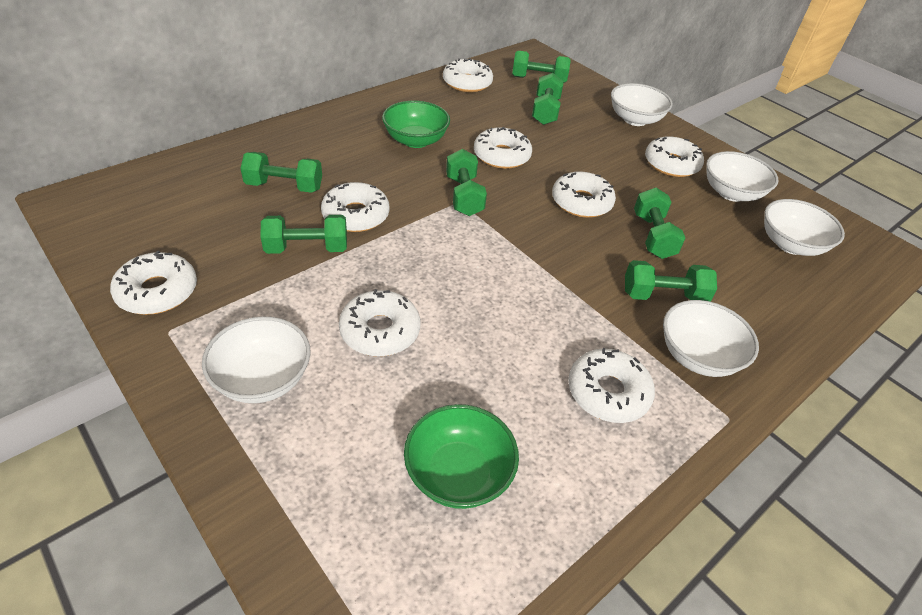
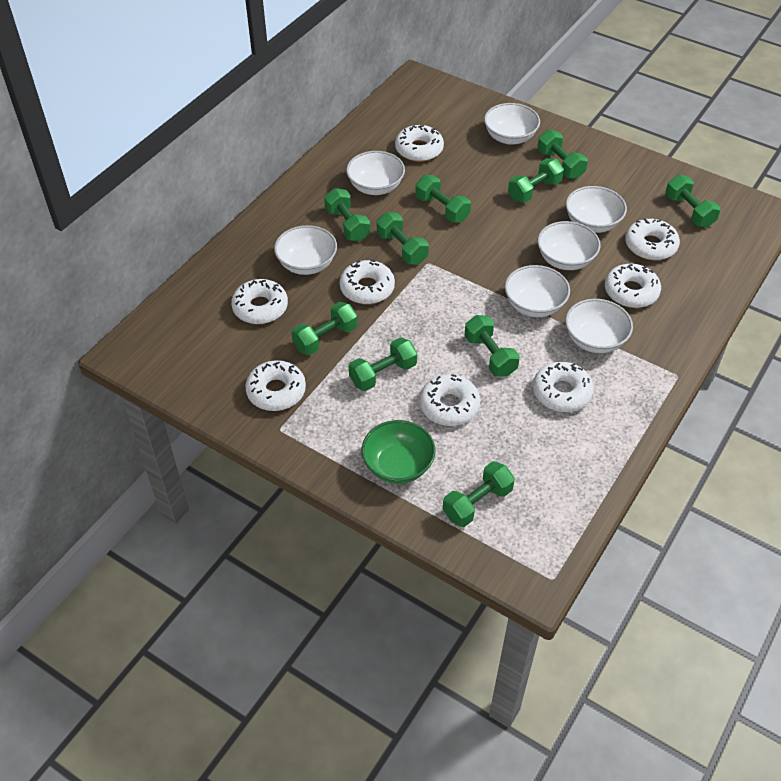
green bowl: [382,101,450,148] [404,404,519,509] = 2 -> [362,420,436,484] = 1
green dumbbell: [240,152,322,193] [261,215,347,254] [446,149,487,216] [512,51,571,83] [532,73,564,125] [625,260,717,302] [634,188,685,259] = 7 -> [291,302,358,355] [324,188,370,242] [349,337,417,391] [377,212,429,264] [415,175,471,223] [443,461,515,527] [464,315,520,377] [508,158,564,203] [537,129,588,179] [665,175,720,228] = 10
white bowl: [202,316,311,403] [611,83,673,126] [663,300,759,377] [706,151,778,202] [764,199,845,256] = 5 -> [274,225,337,275] [346,151,405,195] [484,103,540,145] [505,265,570,317] [537,221,600,270] [565,299,633,353] [566,186,627,233] = 7

